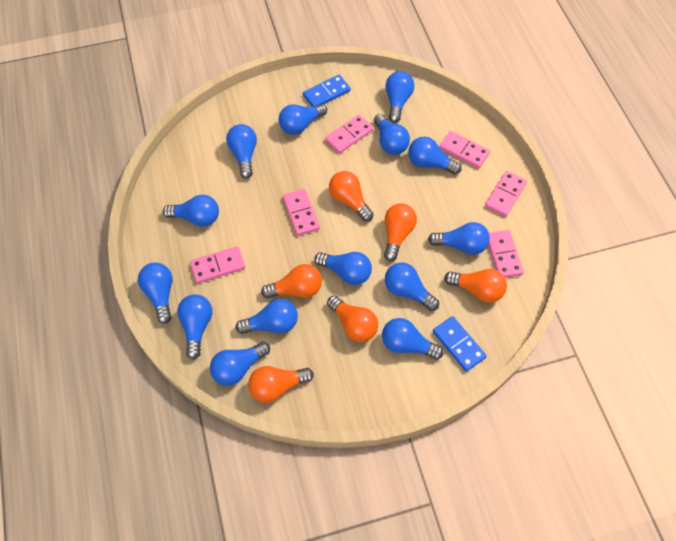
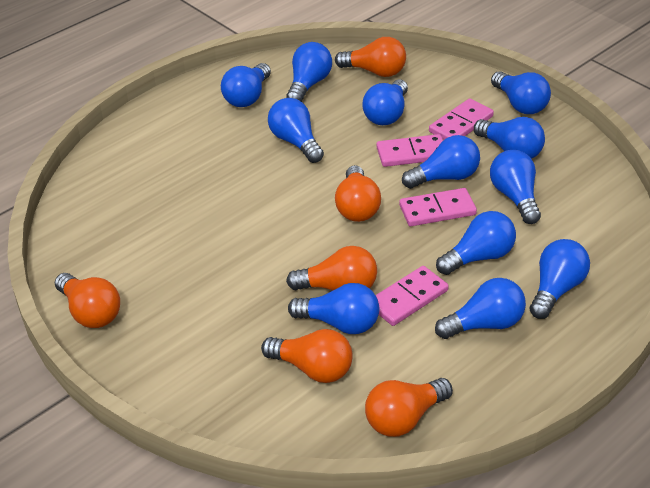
blue domino: [303,75,351,107] [433,316,487,372] = 2 -> none = 0
blue light bulb: [138,263,173,324] [163,195,219,227] [177,294,212,359] [210,342,270,386] [226,124,257,179] [236,299,298,334] [279,104,327,135] [314,252,372,285] [374,114,410,155] [382,318,444,360] [385,71,414,123] [385,262,439,311] [408,137,462,175] [428,222,490,255] = 14 -> [221,63,271,107] [268,98,324,163] [286,42,332,102] [288,283,379,334] [363,79,408,125] [402,135,480,189] [435,278,526,339] [436,211,516,275] [474,117,545,159] [490,150,541,224] [491,71,551,114] [530,239,590,319] = 12
pink domino: [190,246,245,283] [283,189,320,236] [325,115,373,153] [439,131,490,168] [485,171,527,216] [488,230,524,278] = 6 -> [376,134,443,167] [376,266,449,326] [399,188,477,226] [429,98,494,140] = 4

